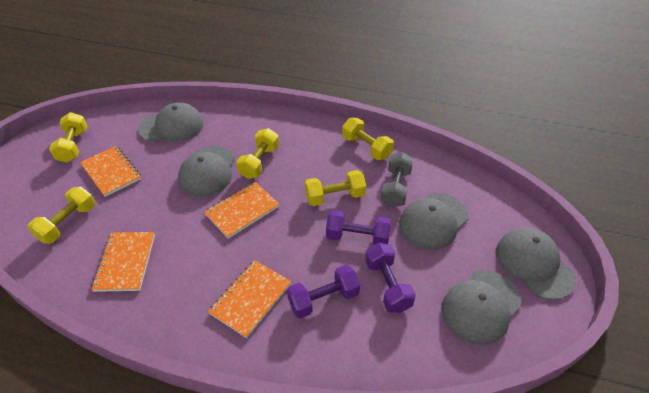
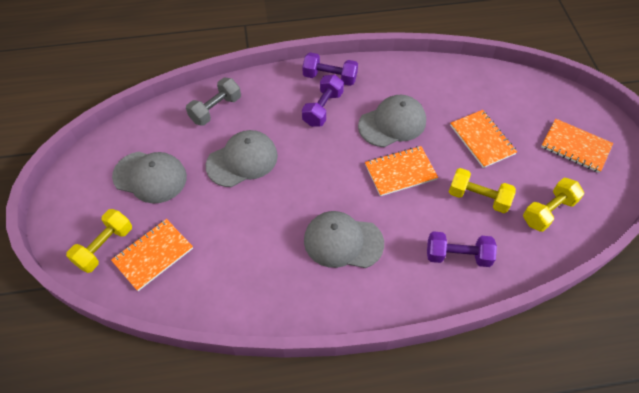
grey cap: [138,102,204,142] [178,146,235,197] [399,193,469,250] [441,270,522,345] [496,228,576,300] = 5 -> [112,152,187,203] [206,130,278,187] [304,211,384,268] [358,95,426,147] = 4
yellow dumbbell: [27,187,95,244] [49,112,87,163] [236,128,279,179] [305,170,366,206] [342,118,394,160] = 5 -> [66,209,132,273] [449,168,516,213] [523,178,584,232] = 3

